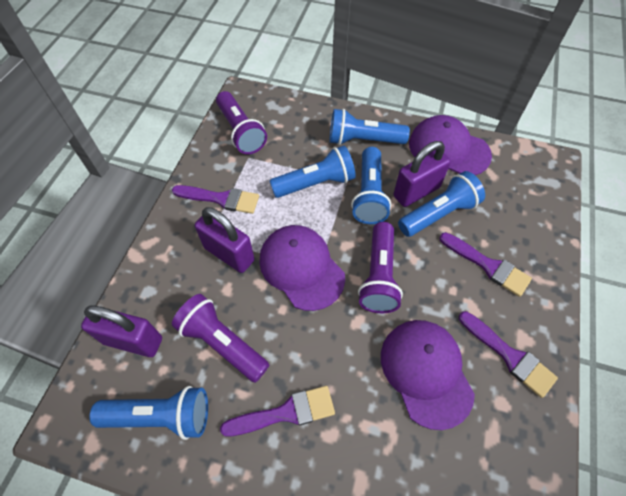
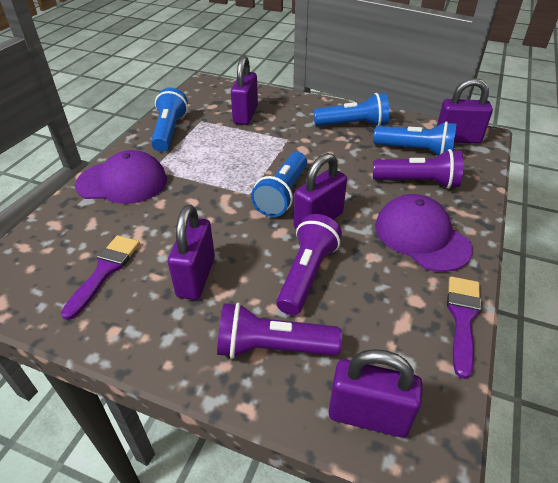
blue flashlight: [90,386,208,440] [270,145,356,198] [330,109,410,145] [351,147,391,224] [398,171,485,237] = 5 -> [151,88,188,152] [251,152,307,217] [314,93,389,126] [373,121,456,156] = 4
purple brush: [172,185,259,214] [220,386,335,436] [439,232,532,297] [459,311,558,398] = 4 -> [61,235,140,320] [447,276,481,379] = 2
purple cap: [259,225,345,311] [381,320,475,430] [409,115,492,175] = 3 -> [75,150,167,204] [375,194,473,272] = 2
purple padlock: [81,305,162,357] [195,207,254,273] [393,141,451,207] = 3 -> [168,205,215,300] [231,55,258,125] [294,153,347,229] [329,349,423,438] [437,78,493,144] = 5

